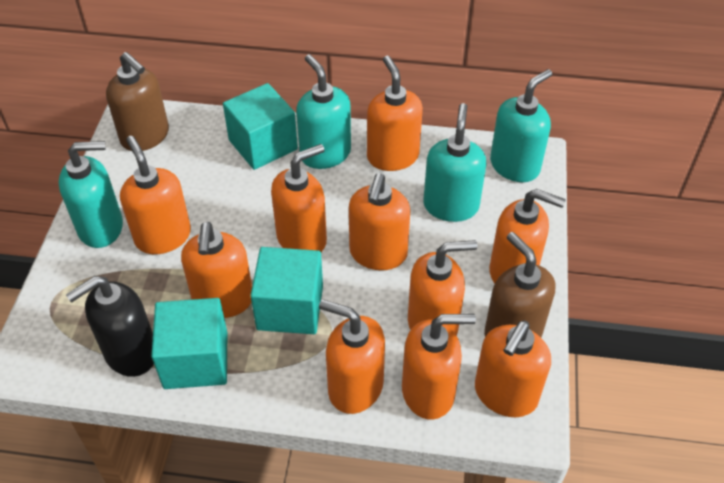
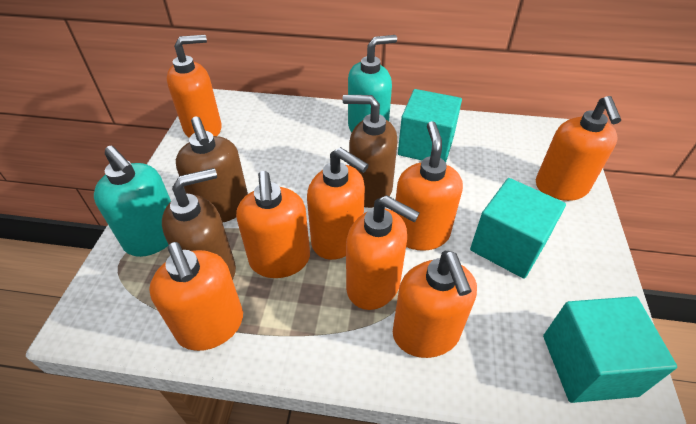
black soap dispenser: [66,276,154,377] = 1 -> none = 0
brown soap dispenser: [106,52,169,151] [484,232,555,337] = 2 -> [162,168,236,280] [176,117,248,223] [342,95,398,208] = 3
orange soap dispenser: [120,136,191,254] [181,222,252,318] [271,144,327,252] [319,299,385,414] [349,174,411,270] [367,56,423,171] [402,314,476,420] [408,240,477,336] [475,320,551,417] [489,189,566,284] = 10 -> [149,242,243,351] [167,35,222,138] [236,171,310,278] [307,147,369,260] [346,195,420,310] [393,251,477,358] [396,121,463,251] [536,96,621,201] = 8
turquoise soap dispenser: [59,141,123,248] [296,54,351,169] [423,103,486,222] [490,69,552,182] = 4 -> [94,146,171,257] [348,35,397,133] = 2

